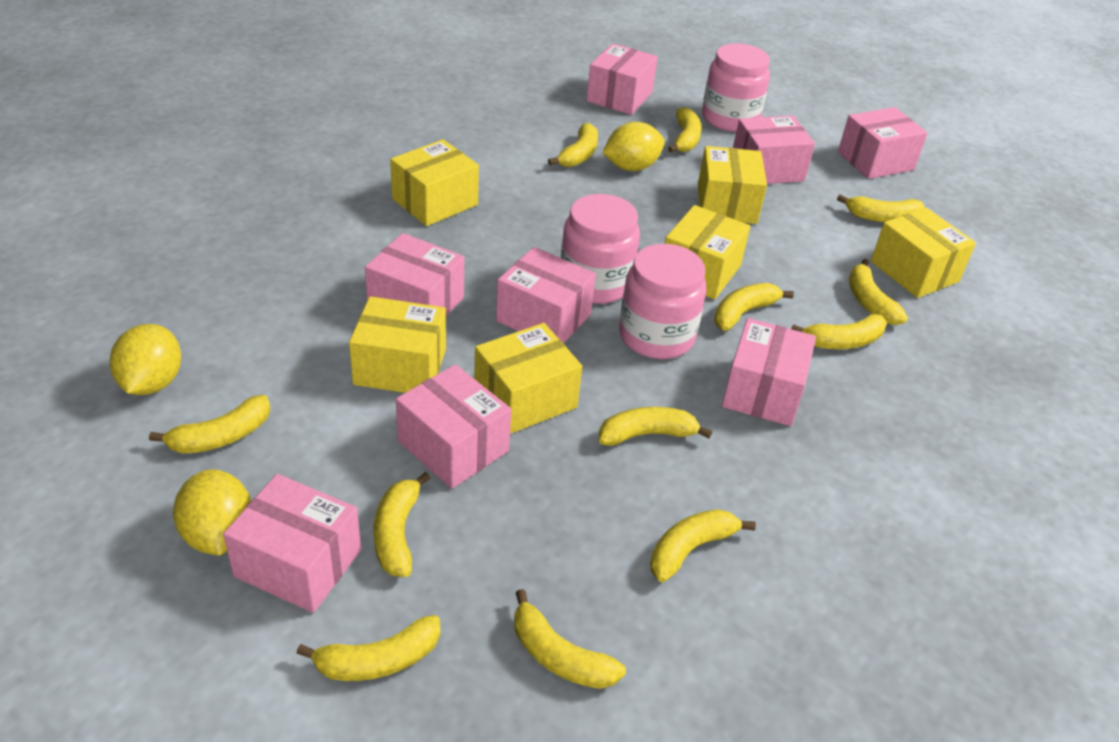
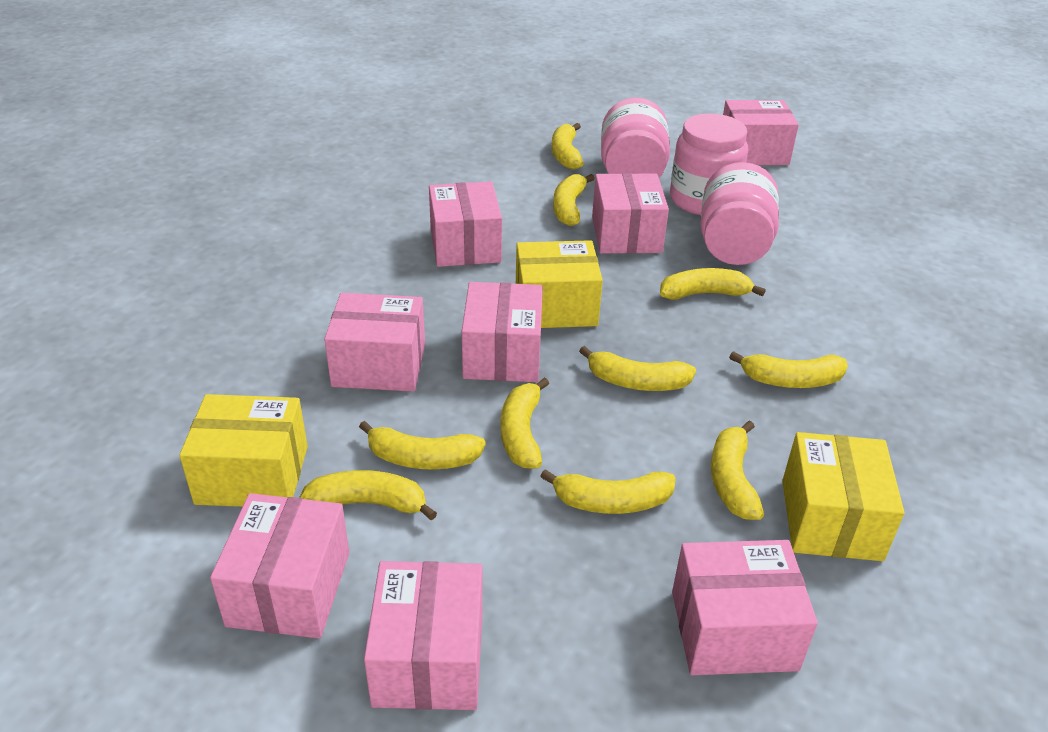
yellow banana: [149,395,271,454] [296,615,440,681] [373,472,430,577] [514,589,626,689] [548,123,598,167] [599,407,712,446] [650,509,756,582] [668,107,702,152] [714,283,794,331] [791,314,887,349] [837,194,925,222] [849,259,908,325] = 12 -> [299,470,437,520] [359,421,486,470] [501,377,549,469] [540,469,675,514] [552,123,584,170] [553,174,595,226] [579,346,696,391] [660,268,766,300] [711,421,764,520] [729,351,848,388] = 10
yellow box: [349,296,446,393] [390,139,479,226] [474,323,582,434] [665,205,750,299] [698,146,767,224] [871,208,976,298] = 6 -> [179,394,308,507] [516,240,603,328] [782,432,904,561] = 3
yellow lemon: [110,324,181,395] [173,469,251,555] [602,122,665,171] = 3 -> none = 0

